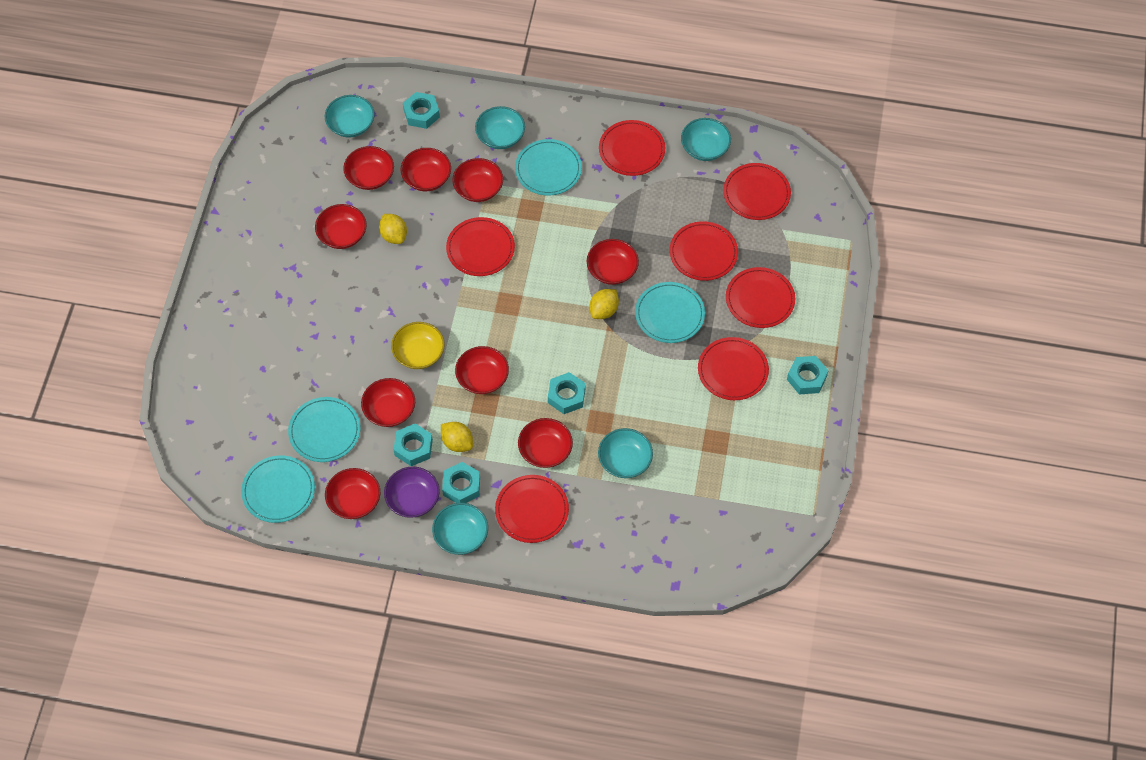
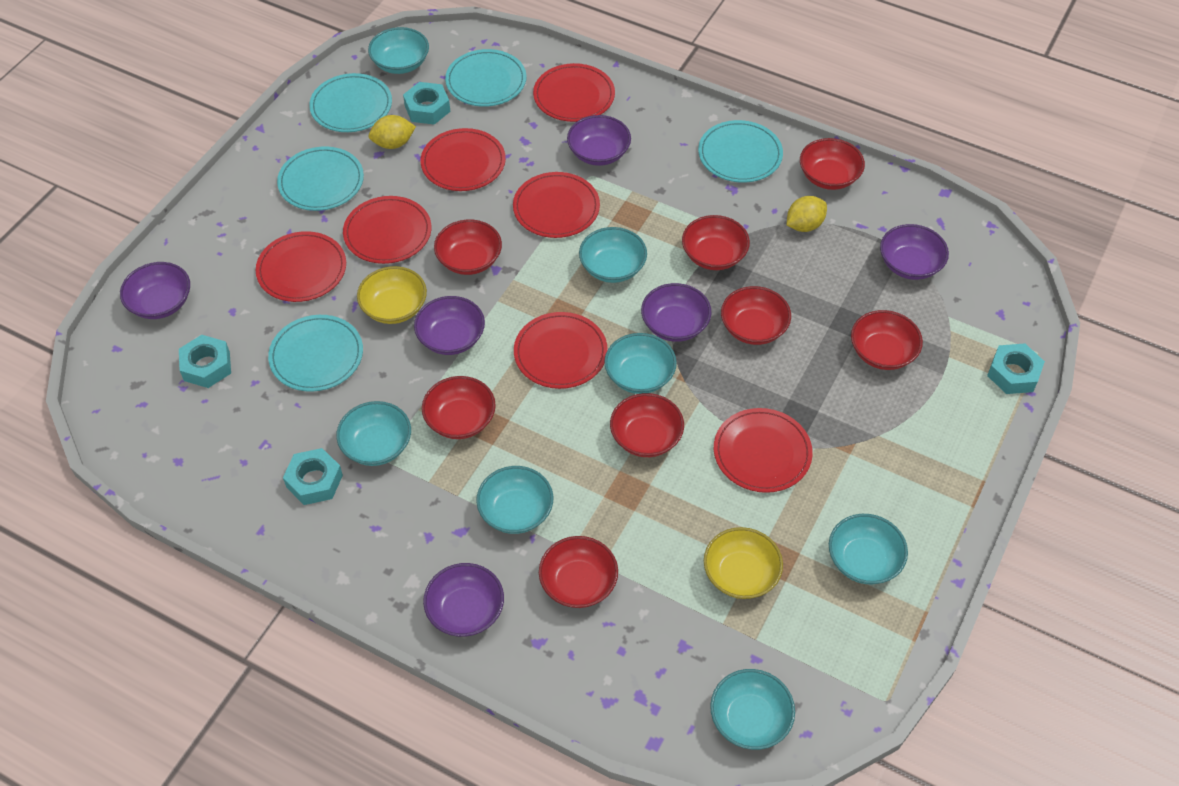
purple bowl: [384,467,440,518] = 1 -> [120,262,190,319] [414,296,485,355] [423,563,504,637] [567,115,631,166] [641,283,711,342] [880,224,949,280] = 6
red bowl: [315,204,367,249] [325,468,380,519] [343,146,394,190] [361,378,415,427] [401,148,451,191] [452,158,503,202] [455,346,509,394] [518,418,573,468] [587,239,639,285] = 9 -> [422,376,496,439] [434,220,502,275] [539,536,618,608] [610,393,684,457] [682,215,750,270] [721,286,791,345] [800,138,865,190] [851,310,923,370] = 8
turquoise bowl: [325,95,375,138] [432,503,488,555] [475,106,525,149] [598,428,653,478] [681,118,731,161] = 5 -> [336,401,411,466] [368,27,429,74] [476,466,553,534] [579,227,647,283] [604,333,677,394] [710,669,795,750] [829,514,908,584] = 7
turquoise nut: [394,423,433,466] [403,92,440,129] [442,462,480,503] [548,372,586,414] [787,356,829,395] = 5 -> [179,335,231,388] [283,448,343,505] [403,82,450,125] [987,343,1045,394] = 4
turquoise plate: [241,455,315,523] [288,397,361,462] [515,139,582,196] [635,282,705,343] = 4 -> [268,315,363,392] [277,147,364,211] [309,73,392,132] [445,49,526,107] [698,120,783,183] = 5
yellow bowl: [391,322,445,369] = 1 -> [357,266,427,324] [704,527,783,599] = 2
yellow lemon: [379,214,407,244] [441,422,473,452] [590,289,619,319] = 3 -> [369,115,416,149] [787,196,827,232] = 2

